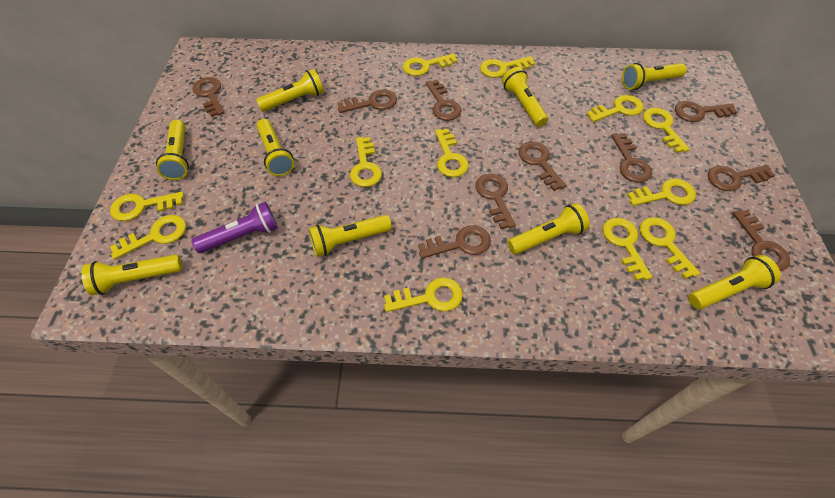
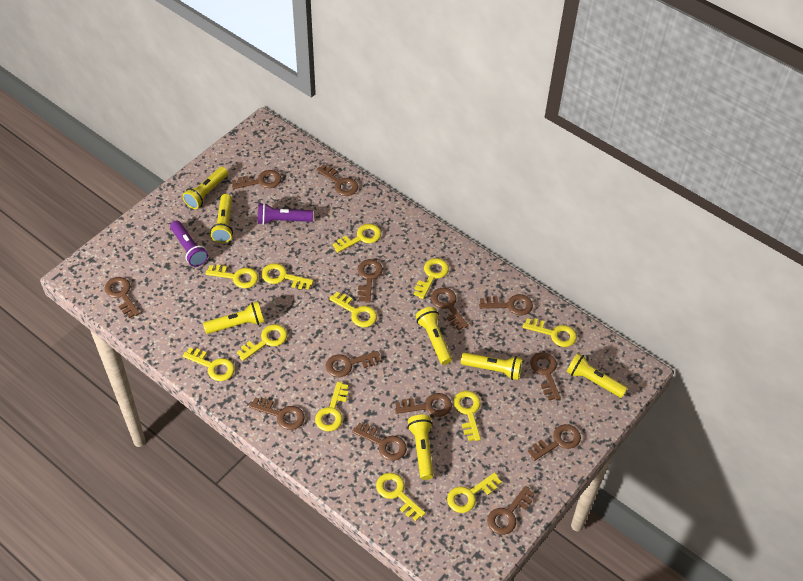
brown key: [193,77,224,117] [338,90,397,113] [418,225,491,259] [426,80,462,121] [475,174,516,229] [518,142,567,191] [611,133,652,183] [675,101,737,122] [708,165,775,191] [732,210,790,271] = 10 -> [104,277,140,318] [232,170,281,189] [249,397,305,430] [316,164,358,196] [326,351,381,377] [352,423,407,461] [358,259,383,303] [395,393,452,417] [431,288,468,330] [479,294,533,316] [487,486,535,535] [528,424,581,461] [530,352,561,400] = 13
purple flashlight: [192,202,278,253] = 1 -> [170,220,208,267] [258,203,313,225] = 2
yellow flashlight: [81,254,182,295] [156,120,189,180] [256,69,324,112] [257,119,294,176] [309,215,392,257] [502,67,548,127] [508,203,590,254] [622,63,687,90] [688,255,781,310] = 9 -> [183,167,228,209] [203,302,264,334] [210,194,233,243] [408,414,433,480] [415,307,452,365] [461,352,523,380] [566,353,627,398] = 7

